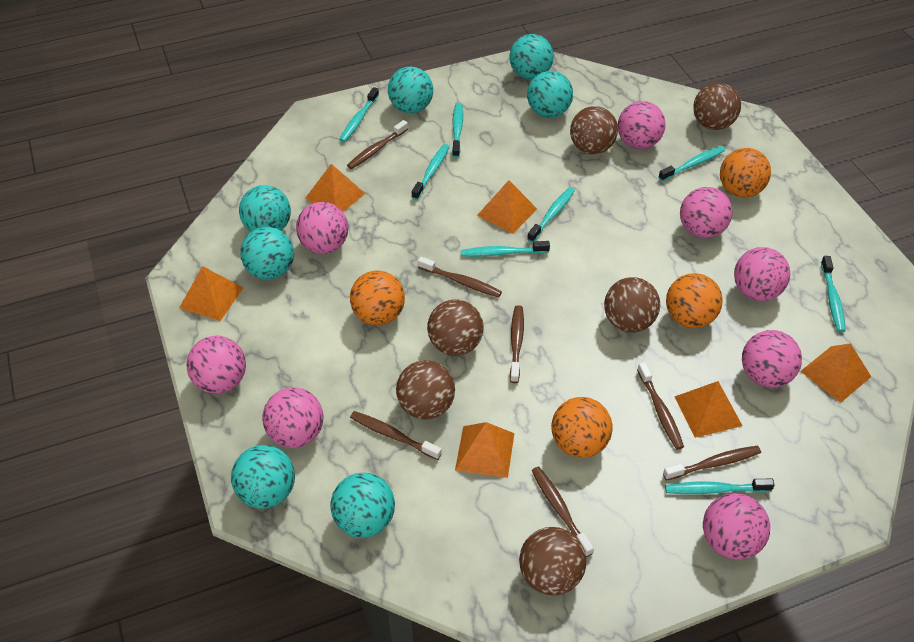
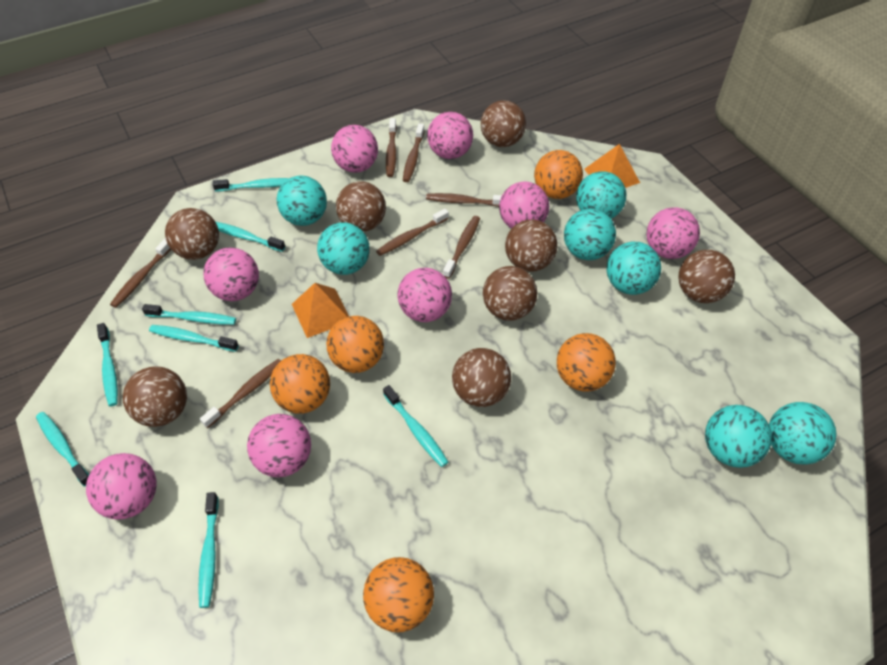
brown ball: [396,360,455,420] [427,300,484,356] [519,527,586,596] [570,106,618,154] [604,277,660,332] [693,83,741,130] = 6 -> [123,366,187,427] [165,208,219,260] [336,182,386,232] [452,348,511,407] [481,100,526,147] [483,266,537,321] [505,219,557,272] [678,250,735,303] = 8
orange ball: [350,270,405,326] [551,397,613,458] [666,273,723,328] [720,148,771,198] = 4 -> [270,354,330,414] [326,316,384,373] [363,557,434,632] [534,150,583,199] [557,333,616,391] = 5
orange pyramid: [179,266,243,321] [305,164,366,212] [455,422,515,478] [477,180,537,234] [674,381,743,438] [800,343,871,403] = 6 -> [292,283,349,338] [584,144,640,188] = 2

